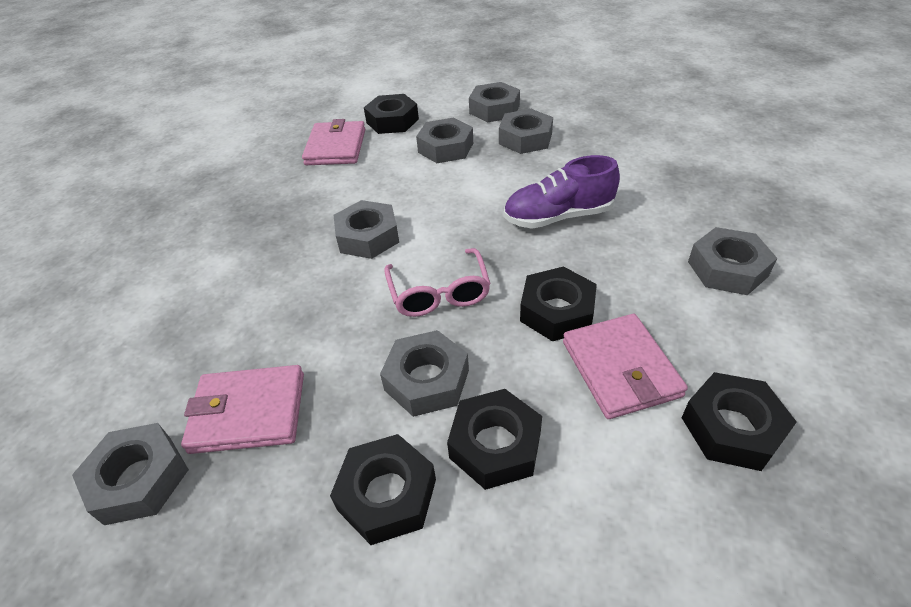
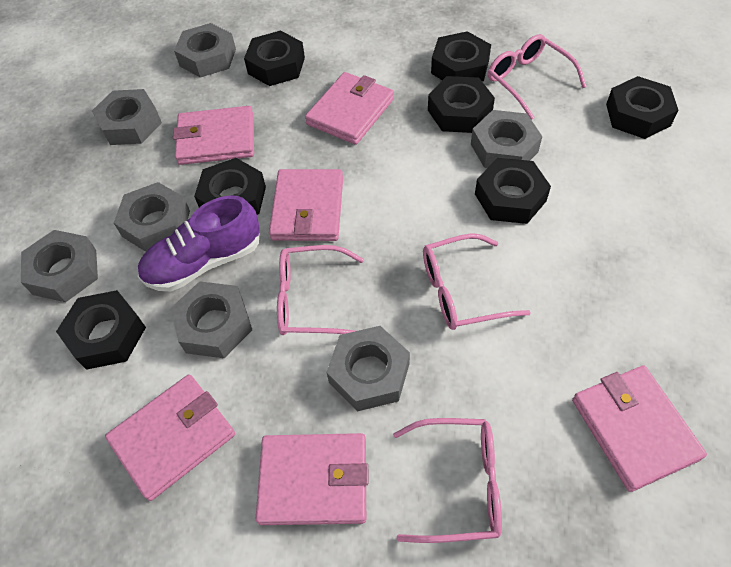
black nut: [330,434,436,545] [364,94,419,134] [447,389,542,490] [520,266,597,341] [682,372,797,471] = 5 -> [56,290,146,370] [194,158,266,215] [244,31,305,86] [428,76,495,133] [431,31,491,81] [475,158,551,224] [606,76,679,139] = 7
pink glasses: [384,248,491,317] = 1 -> [277,245,364,335] [393,418,502,543] [423,233,531,330] [488,34,587,120] = 4
pink wallet: [181,365,304,454] [302,119,365,165] [563,314,688,419] = 3 -> [105,374,235,501] [173,106,254,165] [256,433,368,525] [269,169,343,241] [305,72,394,145] [572,365,707,492] = 6

